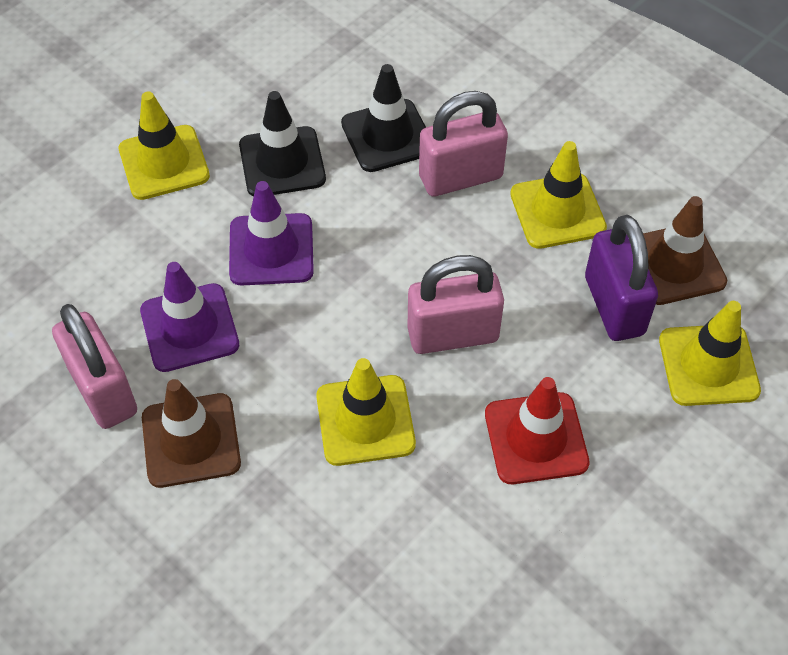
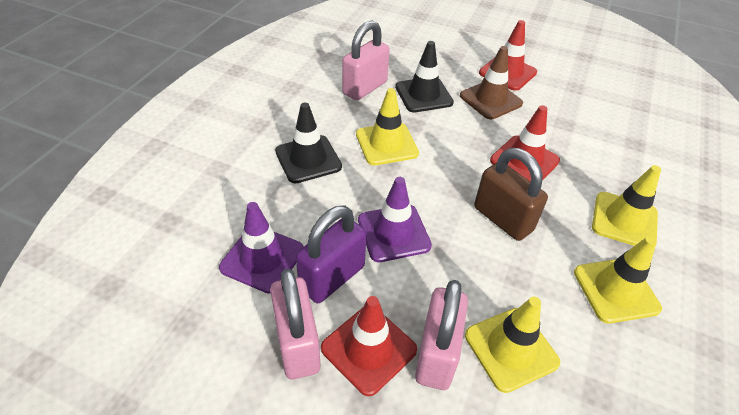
brown padlock: none = 0 -> [474,148,548,241] = 1
brown traffic cone: [142,379,241,488] [643,196,727,305] = 2 -> [460,46,523,119] = 1
red traffic cone: [485,377,590,484] = 1 -> [321,296,417,396] [479,20,537,91] [490,105,560,182] = 3

